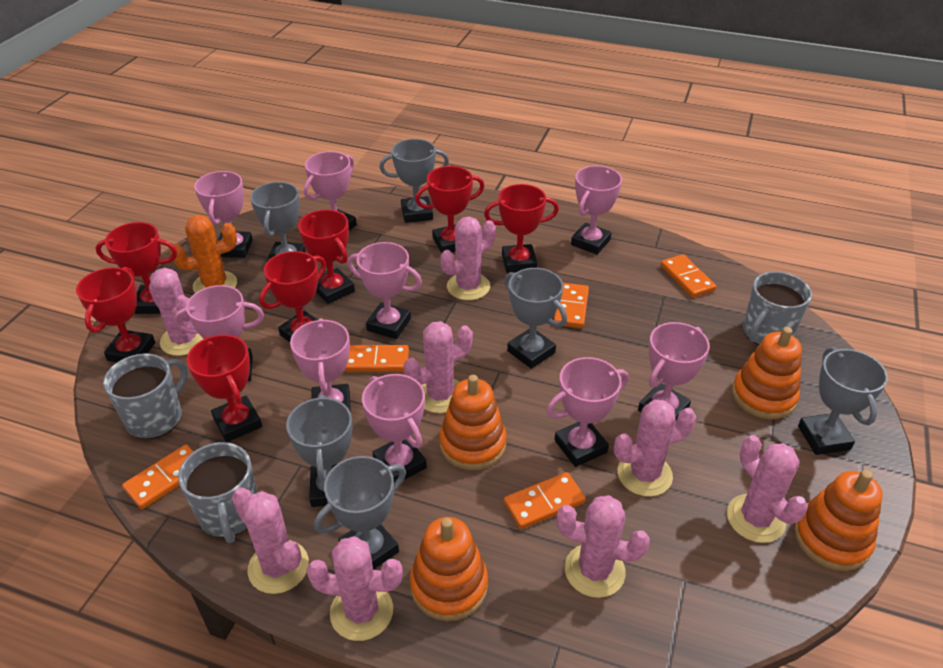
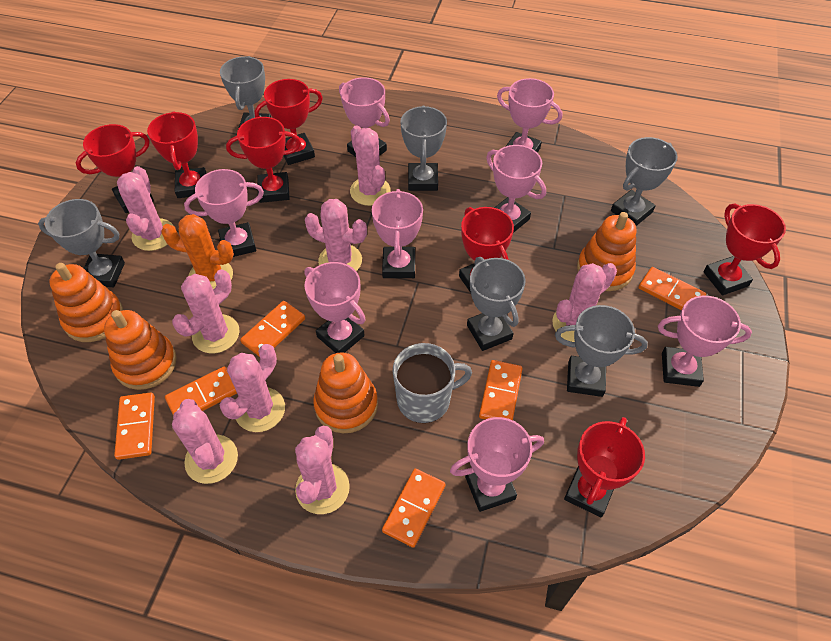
grey mug: [103,354,188,439] [178,442,257,543] [743,271,812,345] = 3 -> [393,343,472,423] = 1
orange domino: [122,445,194,509] [344,345,409,372] [504,472,586,529] [554,283,589,328] [660,254,716,298] = 5 -> [114,392,155,460] [165,366,237,415] [240,301,305,357] [382,469,445,548] [479,360,523,420] [639,267,706,310] = 6
pink trophy: [173,285,264,381] [194,171,253,258] [290,318,351,413] [304,151,357,230] [347,242,422,339] [362,374,427,482] [546,357,628,467] [571,166,622,255] [638,322,710,421] = 9 -> [184,169,264,257] [304,262,366,353] [339,77,390,157] [372,189,423,278] [450,417,544,512] [486,145,546,233] [497,78,562,153] [658,296,752,387] = 8

